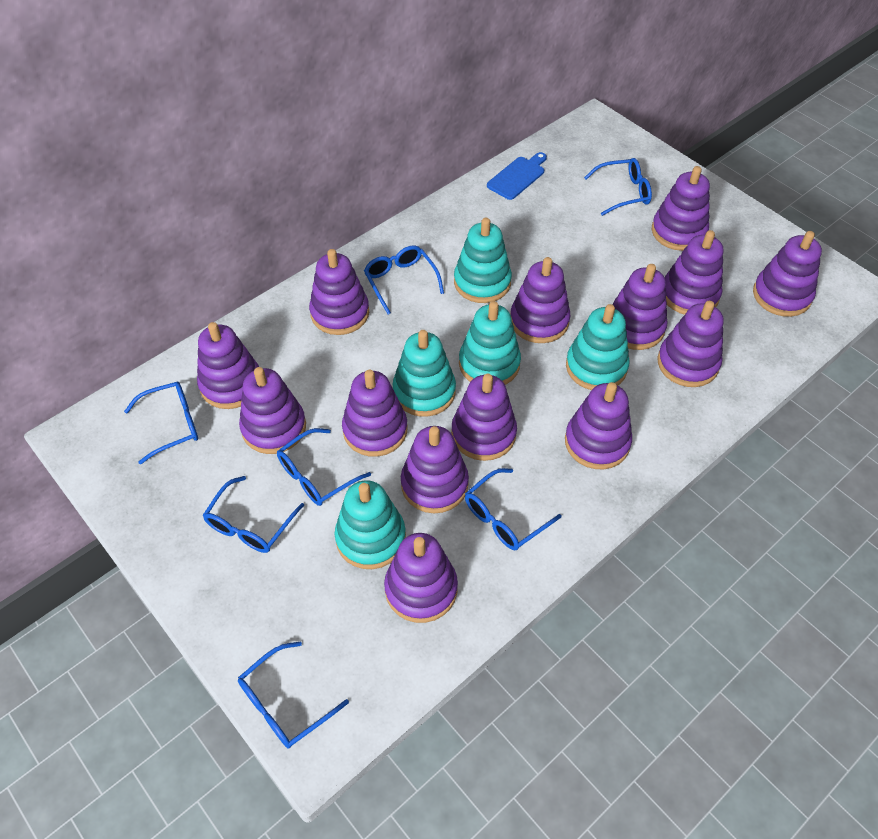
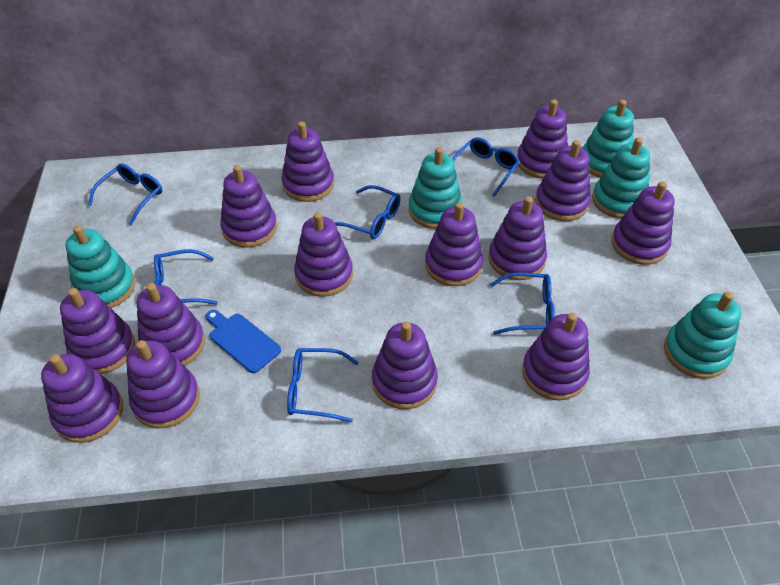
blue glasses: [124,382,198,464] [203,476,304,553] [238,641,349,749] [277,428,371,506] [364,246,444,314] [465,468,562,550] [584,158,652,216] = 7 -> [88,164,163,225] [154,249,218,305] [287,348,359,423] [335,185,401,239] [452,137,520,197] [490,272,555,335] = 6

